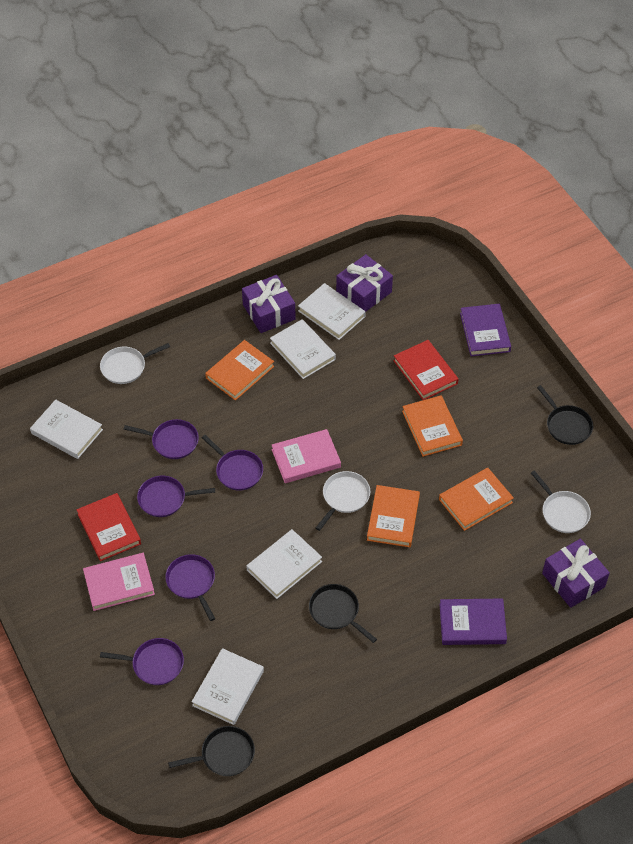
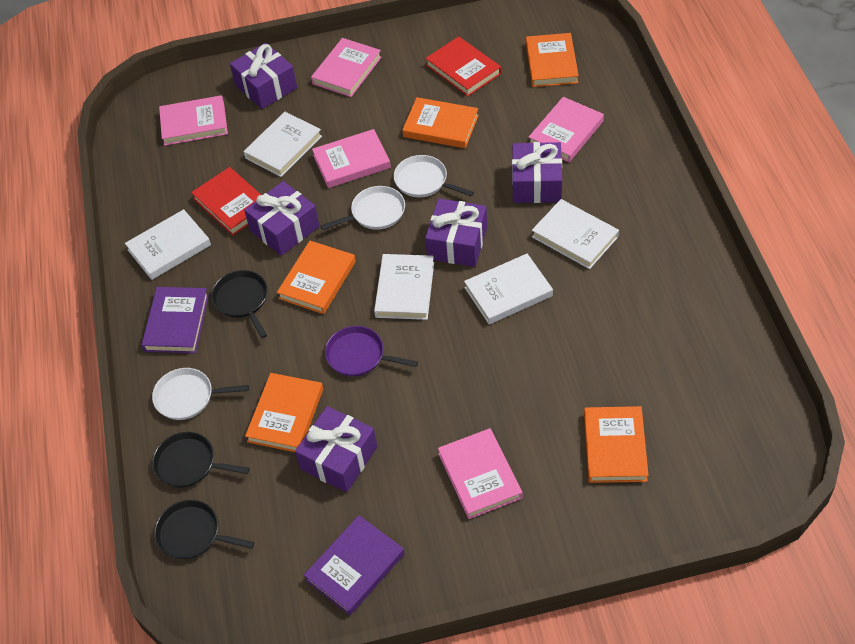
orange book: [205,340,274,401] [367,485,420,547] [402,395,463,457] [439,468,514,531] = 4 -> [245,373,323,452] [277,241,356,314] [402,97,479,148] [526,33,579,87] [584,406,649,483] = 5
pink book: [83,553,155,611] [272,429,341,483] = 2 -> [159,95,228,146] [311,38,382,97] [312,129,391,188] [438,428,522,519] [529,97,604,162] = 5
purple gift: [242,275,296,333] [336,254,393,311] [542,539,610,608] = 3 -> [230,43,297,109] [244,181,319,256] [295,406,377,492] [425,199,487,267] [512,142,562,203] = 5
purple pan: [100,638,184,685] [124,419,199,459] [137,476,215,517] [165,554,215,621] [202,435,263,491] = 5 -> [325,326,418,377] = 1

